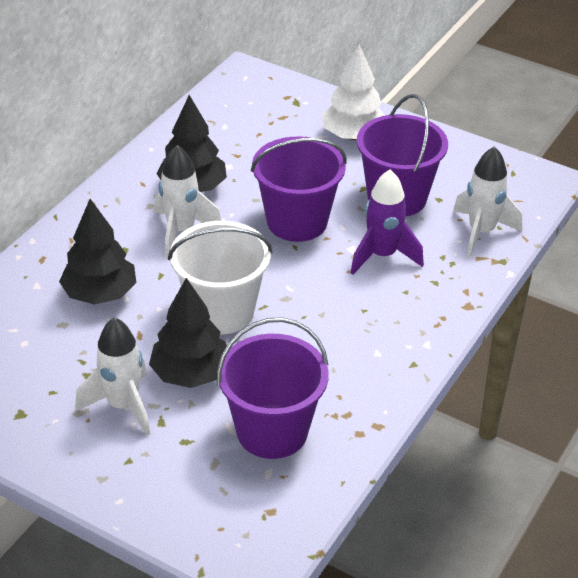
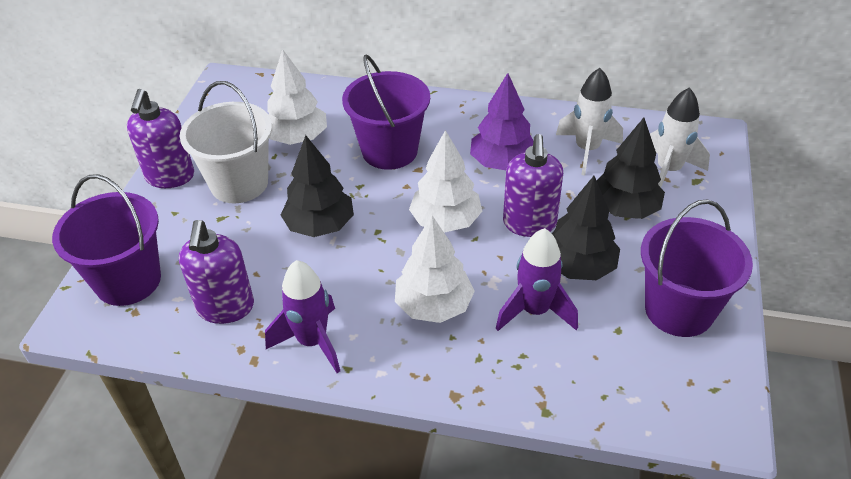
purple rocket: [350,170,424,275] = 1 -> [265,260,340,373] [496,228,578,331] = 2
purple soap dispenser: none = 0 -> [127,89,194,188] [179,220,254,324] [503,134,563,237] = 3
purple tree: none = 0 -> [470,73,533,170] = 1
white rocket: [75,317,150,436] [154,145,221,258] [453,146,522,257] = 3 -> [556,68,623,175] [650,87,710,187] = 2
white tree: [322,44,385,140] = 1 -> [268,49,327,145] [395,216,475,323] [409,130,482,233] = 3

